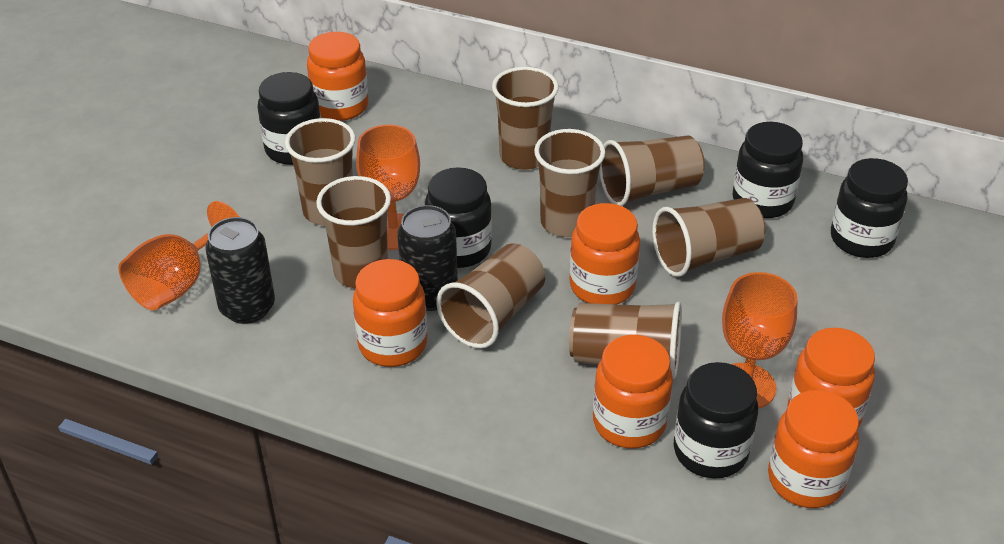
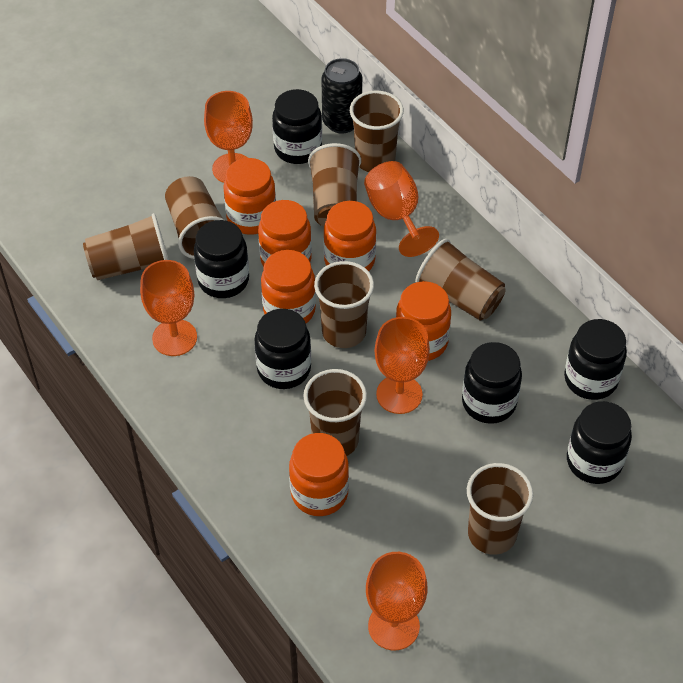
black can: [205,217,275,324] [397,205,458,311] = 2 -> [322,58,362,133] = 1
black jar: [257,72,321,165] [425,167,492,268] [674,362,758,478] [733,122,803,218] [831,158,908,258] = 5 -> [194,220,249,298] [254,309,311,389] [272,89,322,164] [462,342,522,424] [564,319,627,400] [567,401,632,484] = 6
orange goblet: [119,201,239,310] [356,125,420,250] [722,272,798,409] = 3 -> [140,260,197,356] [204,91,253,183] [364,161,439,257] [366,552,428,650] [374,317,430,414] = 5

